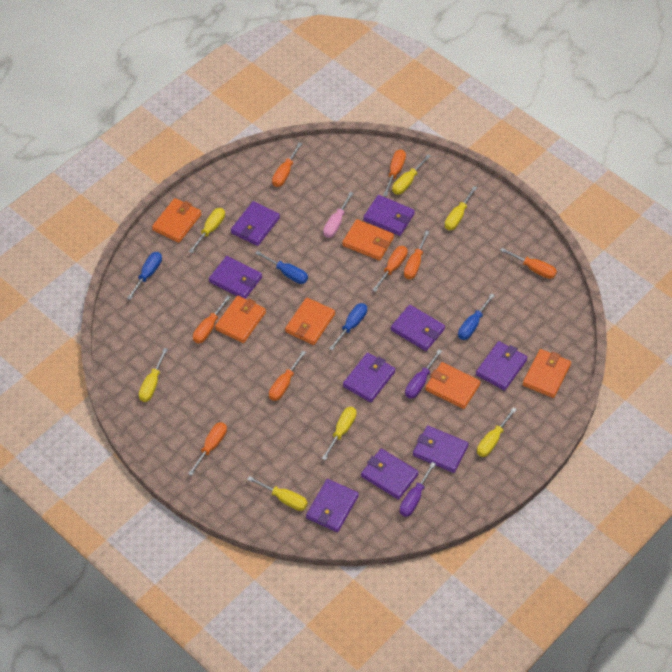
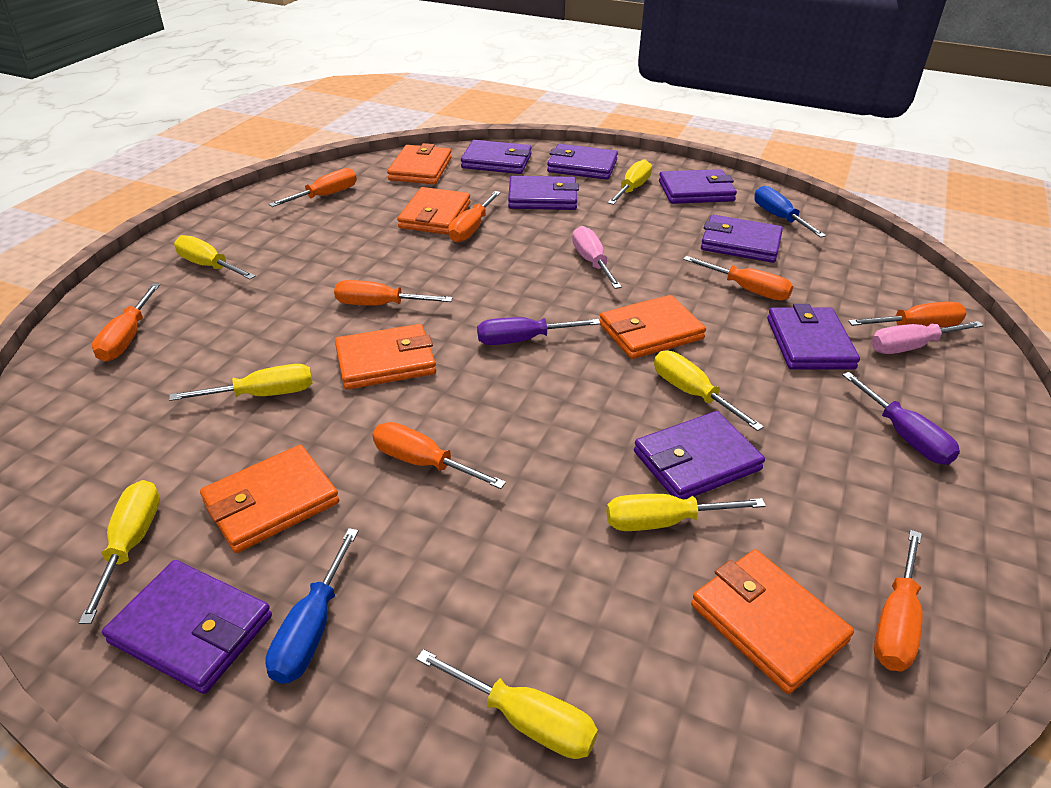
blue screwdriver: [127,252,162,300] [255,251,308,284] [329,303,367,351] [458,293,495,340] = 4 -> [265,528,359,684] [754,186,826,238] = 2
pink screwdriver: [323,192,354,238] = 1 -> [572,226,622,289] [871,321,984,354] = 2
purple wallet: [209,256,262,299] [231,201,280,246] [306,479,359,532] [343,353,395,402] [361,449,419,500] [363,195,415,236] [391,305,445,351] [413,426,469,473] [476,341,527,391] = 9 -> [102,560,272,694] [461,140,532,174] [508,176,579,210] [547,144,618,180] [634,411,765,499] [659,169,737,204] [701,215,783,263] [767,304,860,370] = 8

